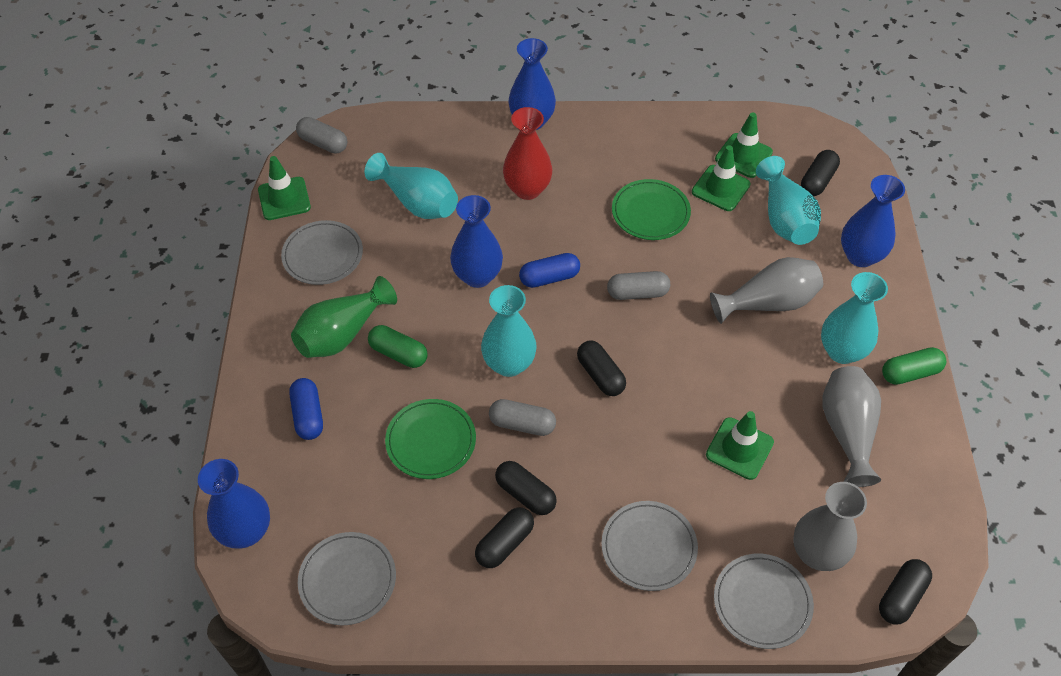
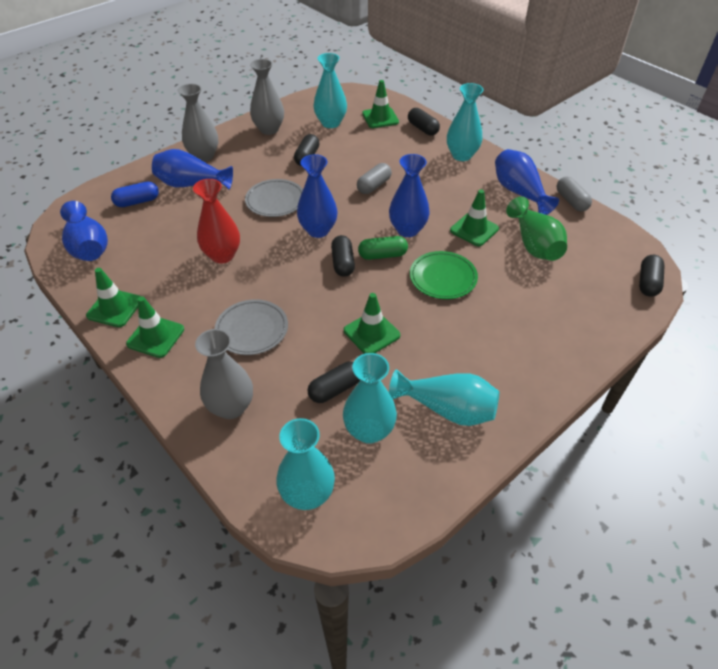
blue capsule: [289,378,323,440] [519,253,580,288] = 2 -> [111,181,159,207] = 1
blue vase: [198,459,270,548] [450,195,503,288] [508,38,556,130] [841,175,905,267] = 4 -> [60,201,108,261] [152,149,233,189] [297,154,337,238] [389,154,430,237] [495,149,559,215] = 5
green capsule: [368,325,428,368] [882,347,946,385] = 2 -> [358,236,408,260] = 1
green plate: [385,399,476,479] [612,179,691,240] = 2 -> [410,251,478,299] = 1
green traffic cone: [258,156,311,220] [692,145,750,211] [706,411,774,480] [715,112,773,178] = 4 -> [86,268,141,327] [126,296,184,358] [344,293,400,354] [362,80,399,128] [450,189,499,246] = 5
grey capsule: [296,117,347,154] [489,399,556,436] [607,271,670,300] = 3 -> [357,163,392,194] [557,177,592,212] = 2
grey plate: [281,220,363,285] [298,532,396,625] [601,501,698,591] [714,554,814,649] = 4 -> [215,299,288,355] [245,179,303,217] = 2
turquoise vase: [364,153,458,219] [481,285,537,377] [756,156,821,245] [821,272,888,364] = 4 -> [276,418,335,510] [314,53,347,128] [343,353,397,444] [389,369,499,426] [447,83,483,161] = 5

